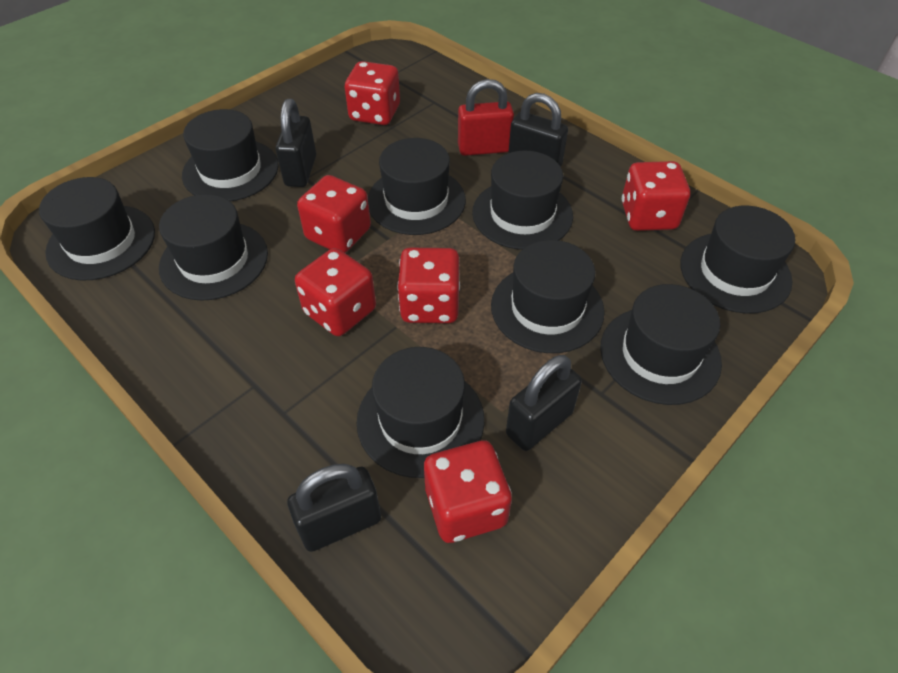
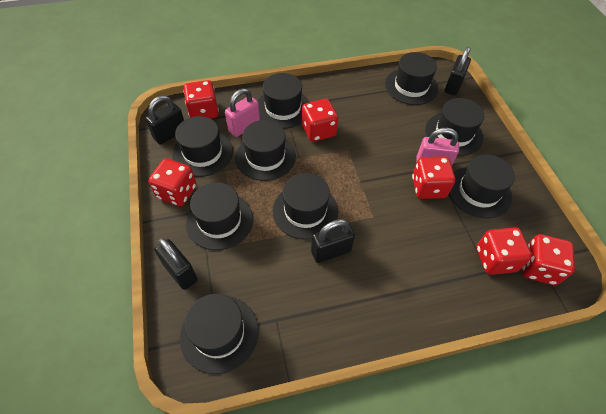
pink padlock: none = 0 -> [225,88,260,137] [416,128,459,165] = 2
red padlock: [458,79,514,156] = 1 -> none = 0

